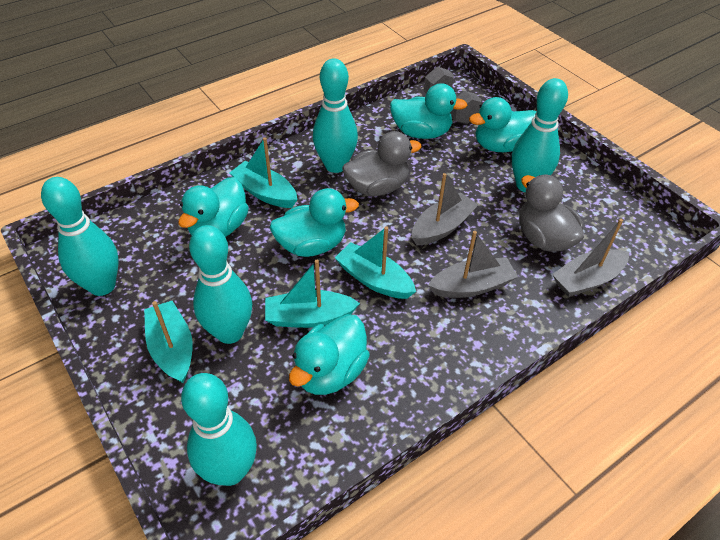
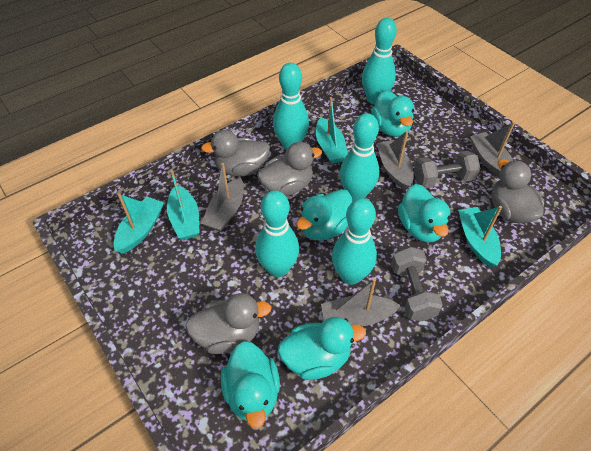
grey boat: [412,173,478,245] [428,231,518,298] [552,219,629,297] = 3 -> [201,163,244,232] [321,278,401,327] [377,131,414,190] [470,122,515,178] = 4
grey duck: [342,131,422,196] [519,175,584,252] = 2 -> [185,293,272,354] [201,130,270,176] [257,142,322,196] [491,159,544,223] = 4
grey dumbbell: [424,67,481,124] = 1 -> [391,246,443,321] [414,151,481,188] = 2

